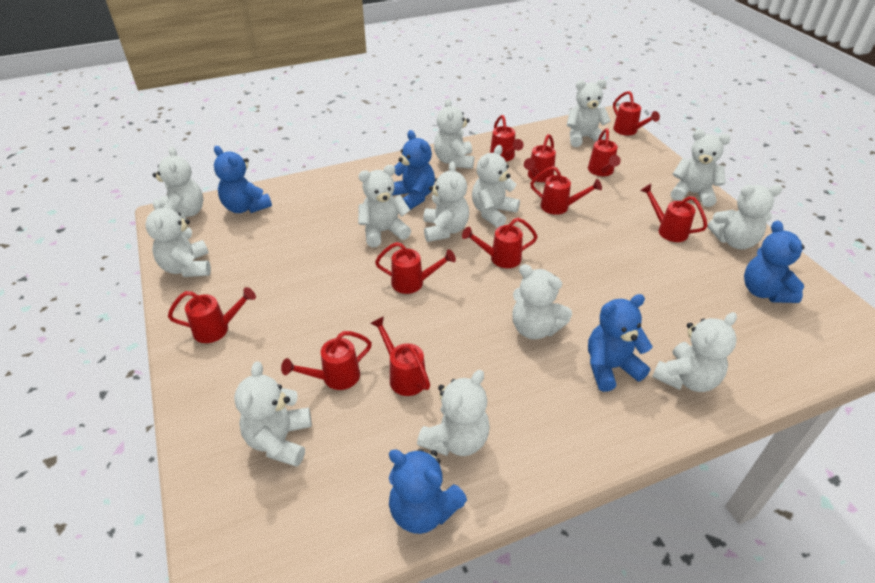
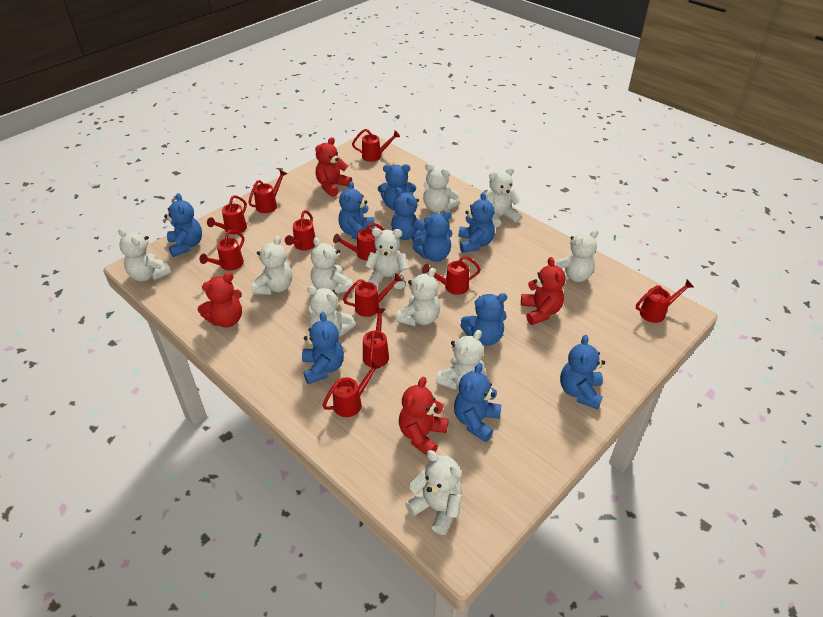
blue teddy bear: [214,146,272,213] [389,449,467,534] [392,130,435,210] [588,294,653,392] [744,221,805,303] = 5 -> [164,193,202,257] [302,312,344,384] [338,181,375,240] [378,164,416,210] [391,187,427,240] [413,211,452,262] [454,363,501,442] [458,192,495,253] [460,293,507,346] [560,335,605,409] = 10
red teddy bear: none = 0 -> [198,272,242,327] [315,137,352,197] [399,377,448,455] [521,257,566,325] = 4
white teddy bear: [145,199,211,277] [153,147,204,220] [234,362,312,467] [358,165,411,247] [417,370,490,456] [423,161,469,242] [434,98,474,169] [472,145,520,228] [512,264,572,339] [567,79,611,147] [652,312,737,392] [671,129,731,207] [708,185,782,249] = 13 -> [118,228,171,282] [252,236,292,295] [307,286,355,337] [311,237,353,294] [365,228,409,289] [396,268,440,326] [405,450,462,535] [423,163,459,212] [436,330,485,390] [486,167,522,228] [554,229,599,282] = 11

